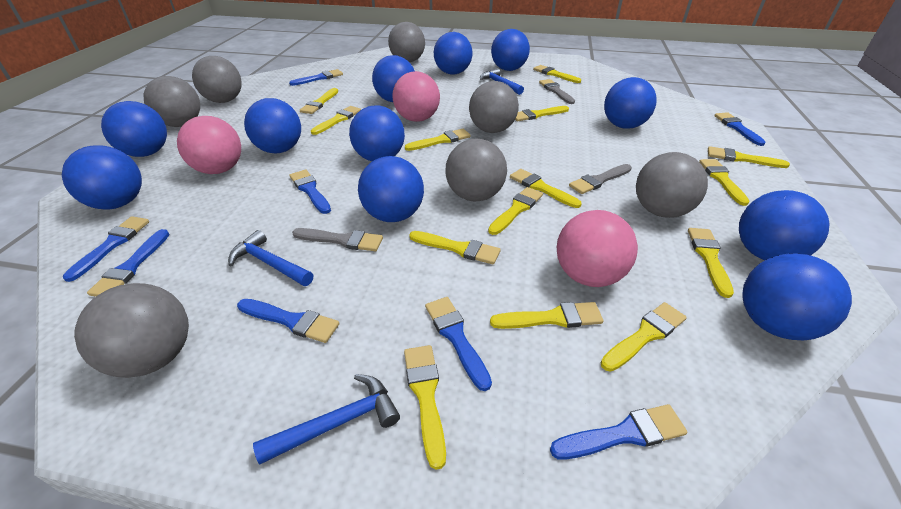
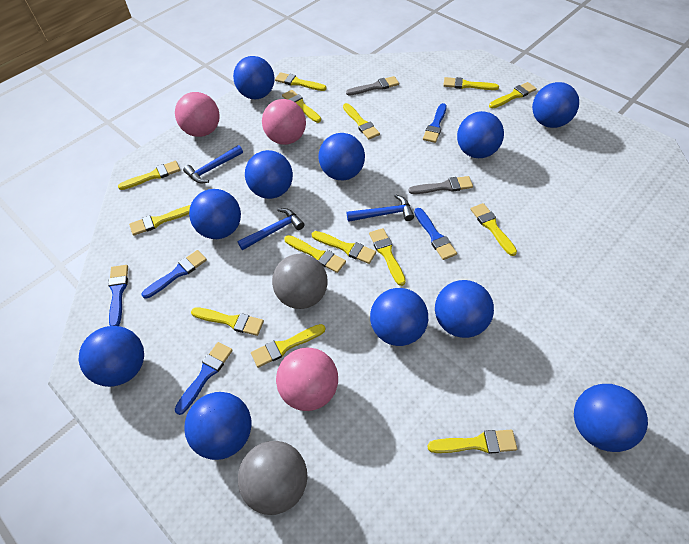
blue brush: [63,216,149,282] [87,229,170,296] [237,299,339,343] [289,69,343,86] [289,169,331,214] [425,297,492,391] [550,404,687,460] [714,112,766,146] = 8 -> [108,265,128,326] [142,250,207,299] [175,342,233,415] [414,208,457,260] [423,103,447,143] = 5
grey ball: [74,283,189,378] [143,76,200,127] [192,56,242,103] [388,22,425,62] [445,139,507,201] [469,81,519,133] [636,152,708,218] = 7 -> [238,441,308,515] [272,254,328,309] = 2
grey brush: [292,228,383,251] [539,79,575,104] [569,164,632,194] = 3 -> [346,76,399,96] [409,176,473,194] = 2

